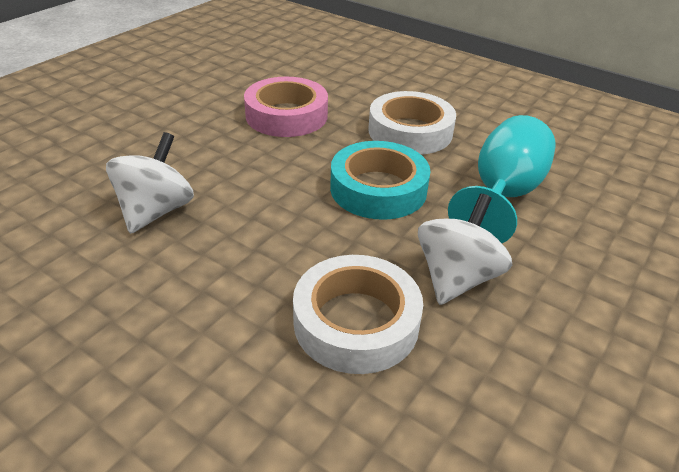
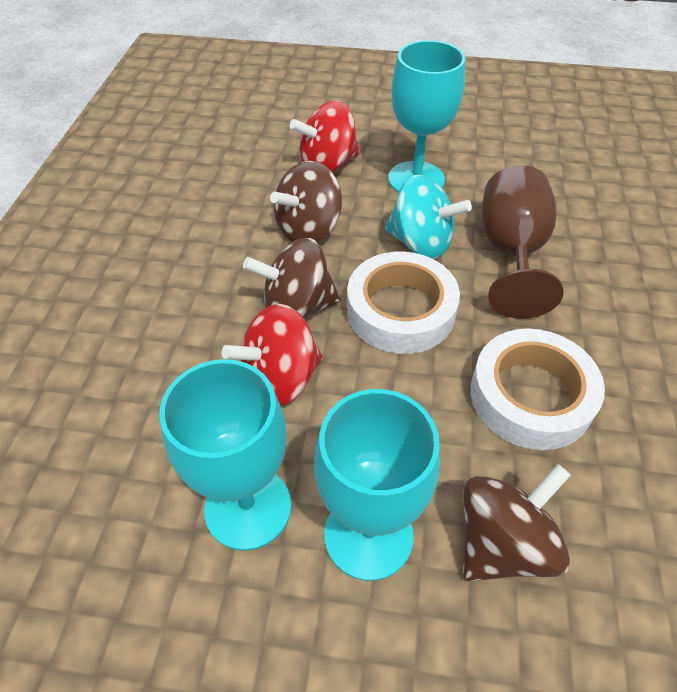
brown goblet: none = 0 -> [481,165,564,319] = 1
brown spinning top: none = 0 -> [243,238,340,318] [270,161,342,243] [463,464,571,581] = 3
pink tape: [244,77,328,137] = 1 -> none = 0
red spinning top: none = 0 -> [222,304,323,406] [290,101,360,172] = 2
turquoise goblet: [448,115,556,243] = 1 -> [159,359,291,551] [314,389,440,581] [388,40,465,193] = 3
turquoise spinning top: none = 0 -> [385,175,472,259] = 1
turquoise tape: [330,141,431,220] = 1 -> none = 0
white spinning top: [106,132,194,234] [418,194,512,305] = 2 -> none = 0

